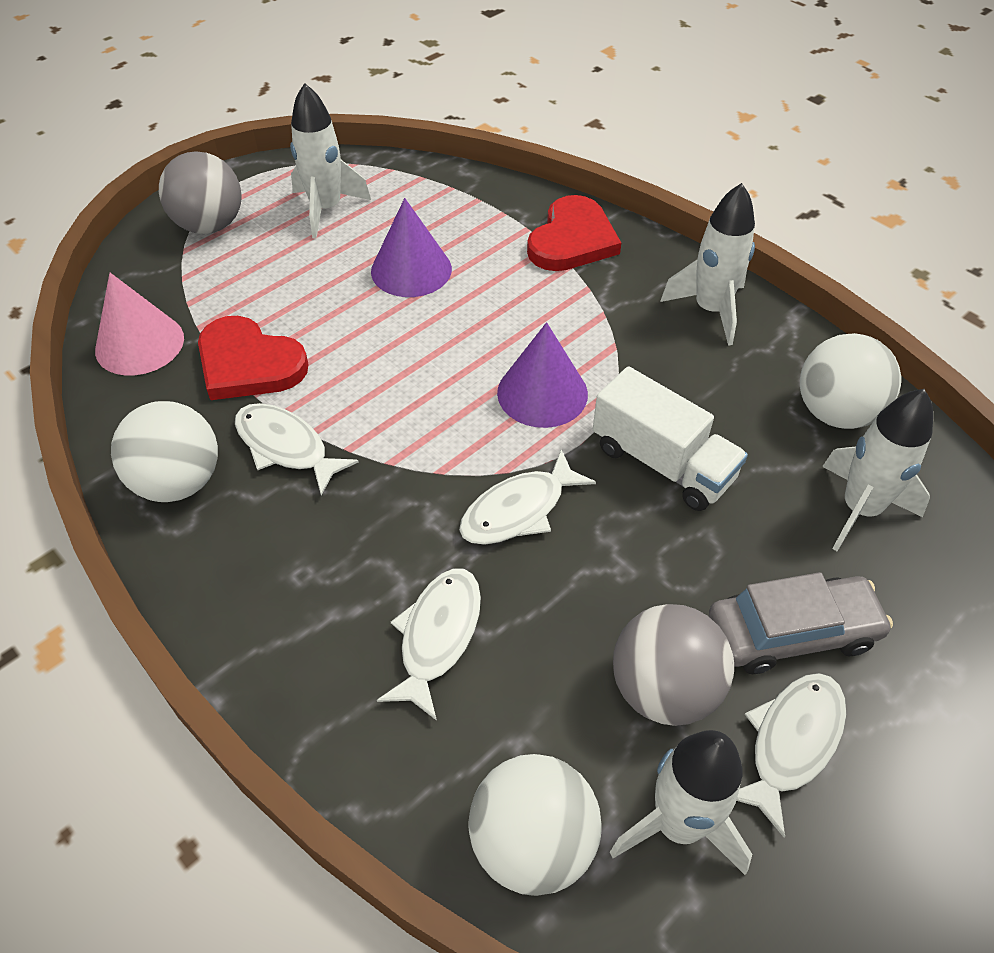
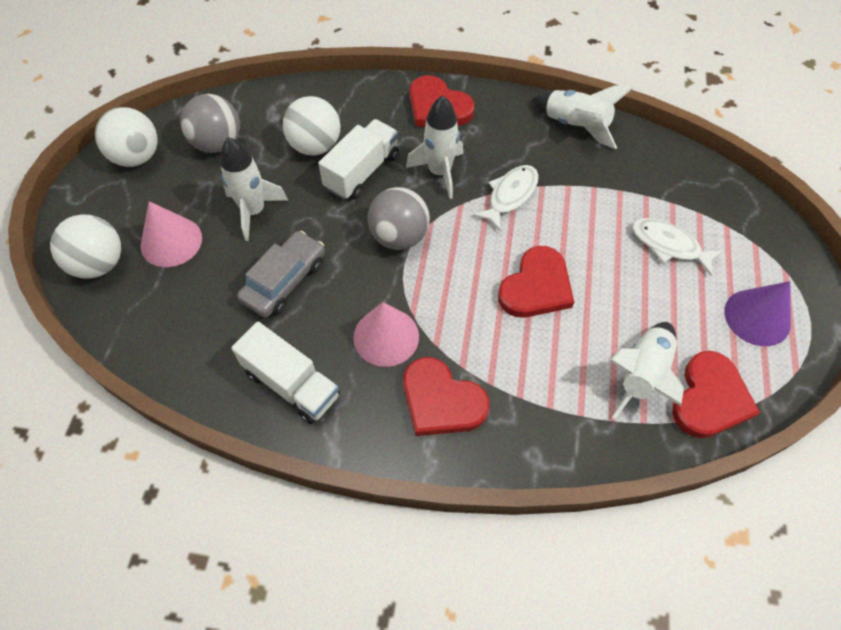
pink cone: [95,273,184,376] = 1 -> [141,201,202,267] [353,302,419,367] = 2
purple cone: [371,198,452,297] [497,322,588,428] = 2 -> [724,281,791,346] = 1
red heart: [198,316,308,400] [527,195,621,271] = 2 -> [403,357,489,436] [409,75,475,127] [498,246,574,318] [672,351,760,438] = 4
white fish: [235,403,359,495] [377,568,481,721] [459,449,596,545] [736,673,846,838] = 4 -> [473,165,539,231] [632,218,723,276] = 2
white truck: [593,366,748,511] = 1 -> [231,322,340,424] [318,119,399,200] = 2

